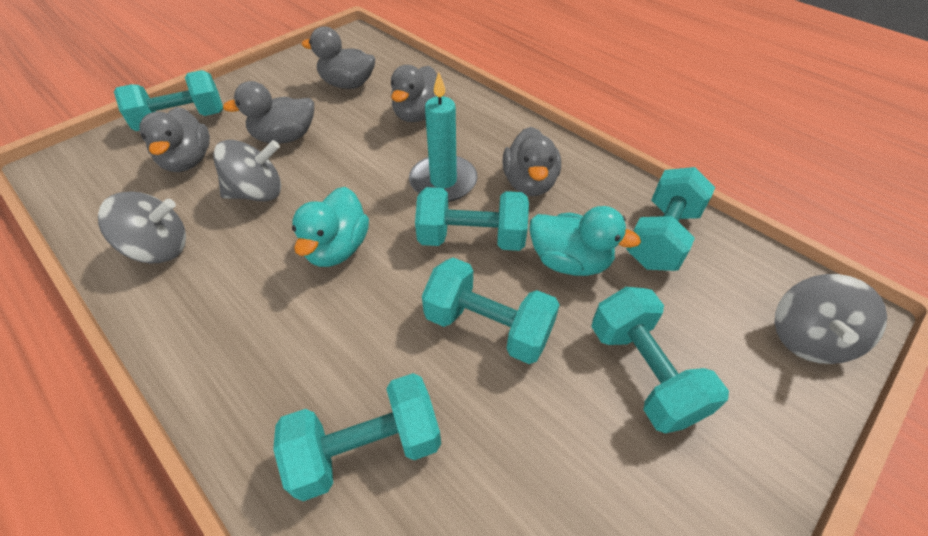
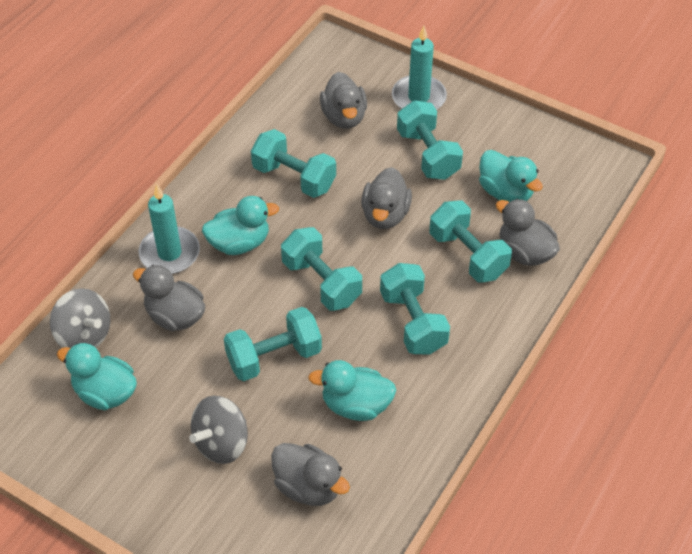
grey spinning top: [98,191,186,263] [213,140,281,202] [775,274,887,364] = 3 -> [50,288,111,348] [189,396,248,464] = 2
turquoise candle: [409,72,478,202] = 1 -> [139,184,200,274] [392,25,447,110] = 2
turquoise duck: [292,187,369,267] [529,206,641,276] = 2 -> [57,343,137,410] [202,196,279,255] [308,360,396,421] [479,150,543,202] = 4

